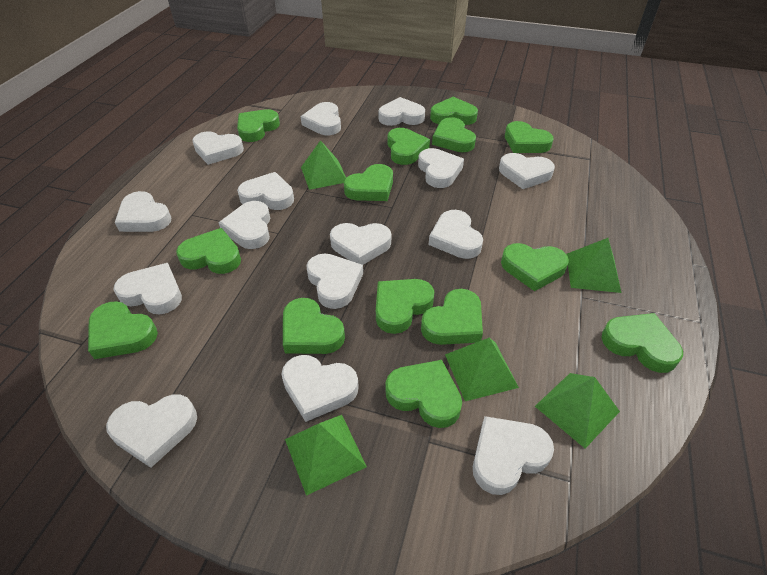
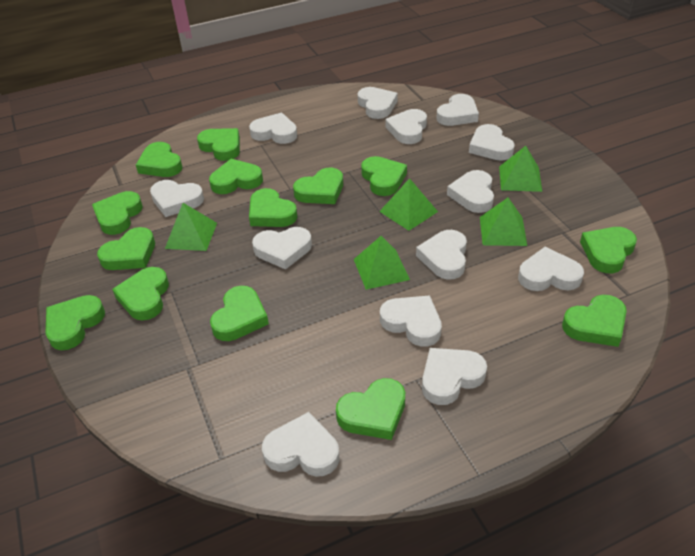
white heart: [106,394,197,468] [113,263,182,314] [115,191,171,232] [192,131,244,165] [218,201,270,249] [237,172,294,210] [282,355,359,422] [301,102,341,135] [306,253,363,309] [330,223,391,265] [378,97,425,126] [418,148,464,188] [429,210,483,259] [473,416,554,495] [499,153,555,189] = 15 -> [150,180,204,217] [249,113,297,144] [252,227,312,270] [262,412,340,477] [357,87,398,119] [380,295,442,347] [385,109,427,144] [416,230,467,280] [422,348,487,405] [437,94,479,126] [447,170,494,213] [469,124,515,161] [518,247,584,291] = 13

